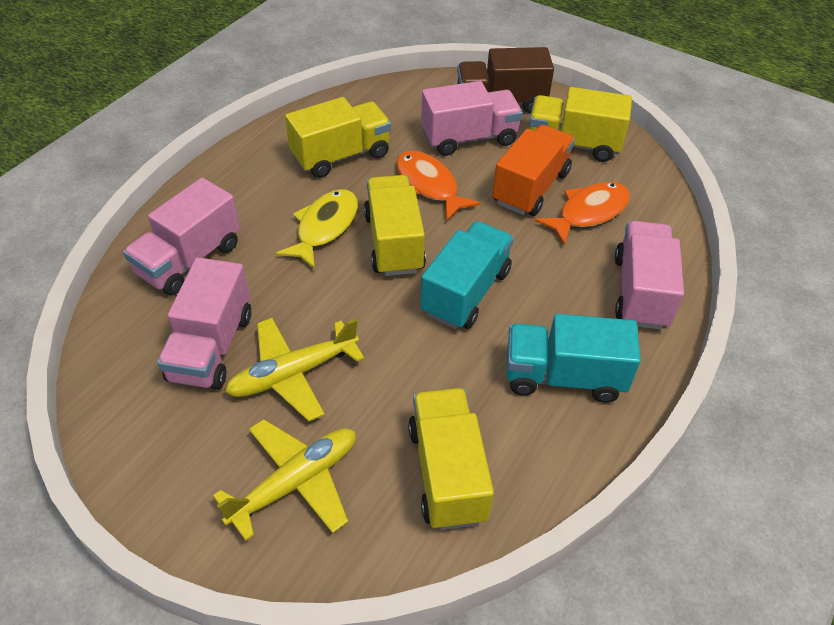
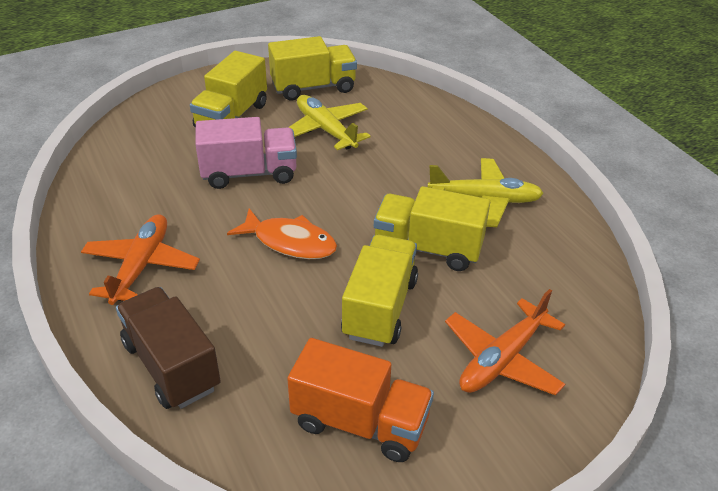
orange fish: [397,151,480,220] [535,182,630,245] = 2 -> [227,208,337,259] = 1
orange plane: none = 0 -> [81,214,200,305] [445,289,565,396] = 2
pink truck: [123,178,240,295] [157,257,251,390] [421,81,523,156] [615,221,684,330] = 4 -> [195,117,297,189] = 1
turquoise truck: [420,221,514,329] [506,314,641,403] = 2 -> none = 0
yellow fish: [276,189,358,269] = 1 -> none = 0

